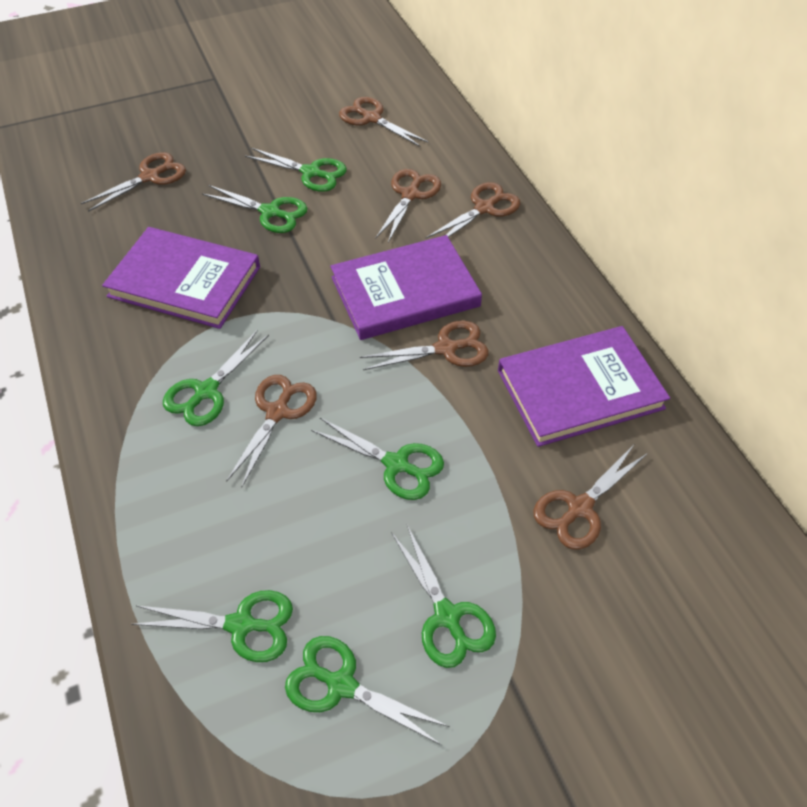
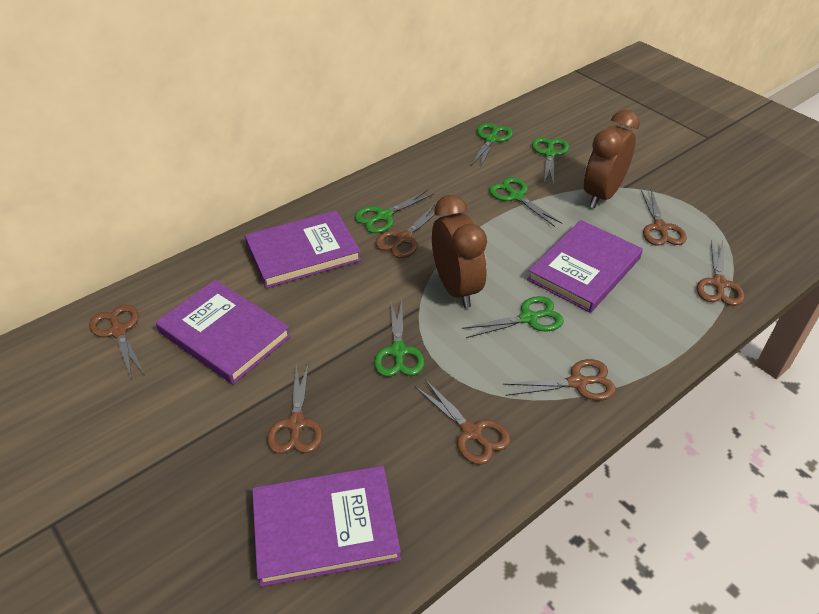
brown clock: none = 0 -> [432,195,487,308] [584,110,640,208] = 2
green scissors: [131,590,293,662] [163,330,269,426] [202,185,307,233] [245,148,347,192] [285,636,450,745] [311,418,444,500] [391,525,496,668] = 7 -> [354,190,434,233] [374,299,424,377] [462,296,564,338] [471,123,513,168] [489,177,562,227] [532,137,569,185] = 6
purple book: [102,227,260,329] [330,235,482,340] [498,326,670,447] = 3 -> [156,280,291,384] [245,210,361,288] [252,466,401,587] [527,220,643,313] = 4

